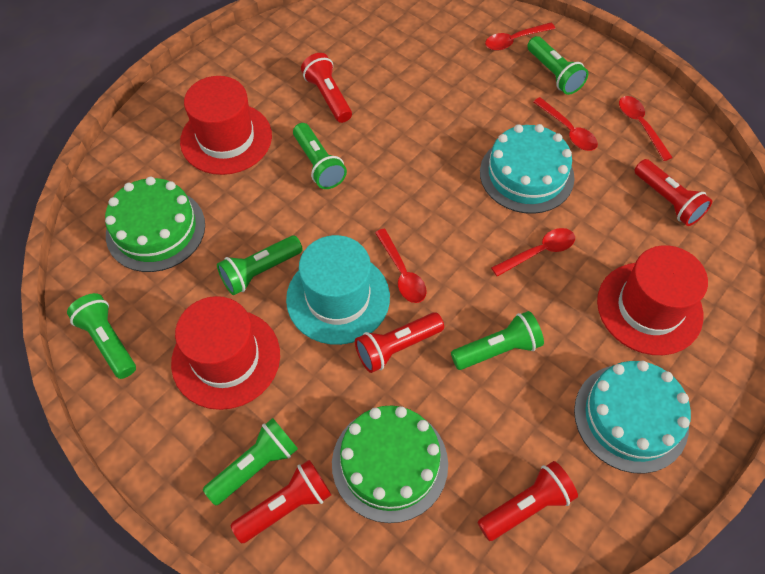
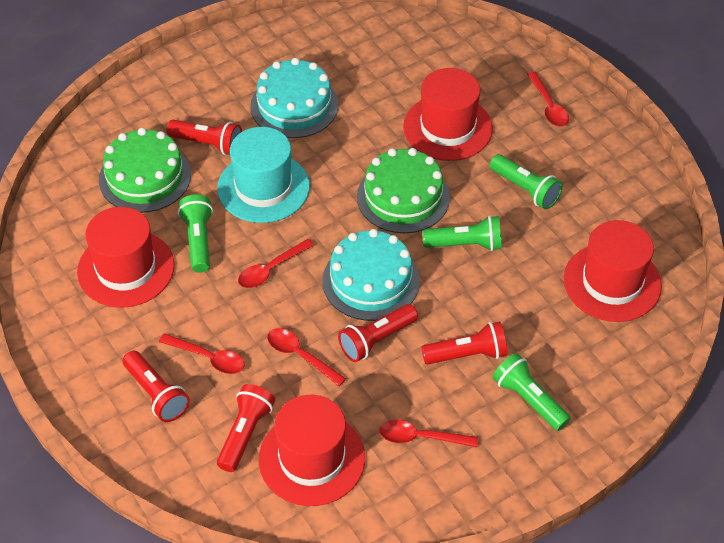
green flashlight: [67,293,136,379] [203,418,298,506] [217,236,303,295] [293,123,347,189] [451,311,544,370] [527,36,588,95] = 6 -> [178,194,213,273] [422,215,502,251] [490,154,563,209] [492,353,571,431] = 4
red hat: [171,296,280,410] [180,76,272,175] [597,245,708,355] = 3 -> [77,207,174,308] [259,395,365,506] [403,68,493,161] [564,220,662,322] = 4

